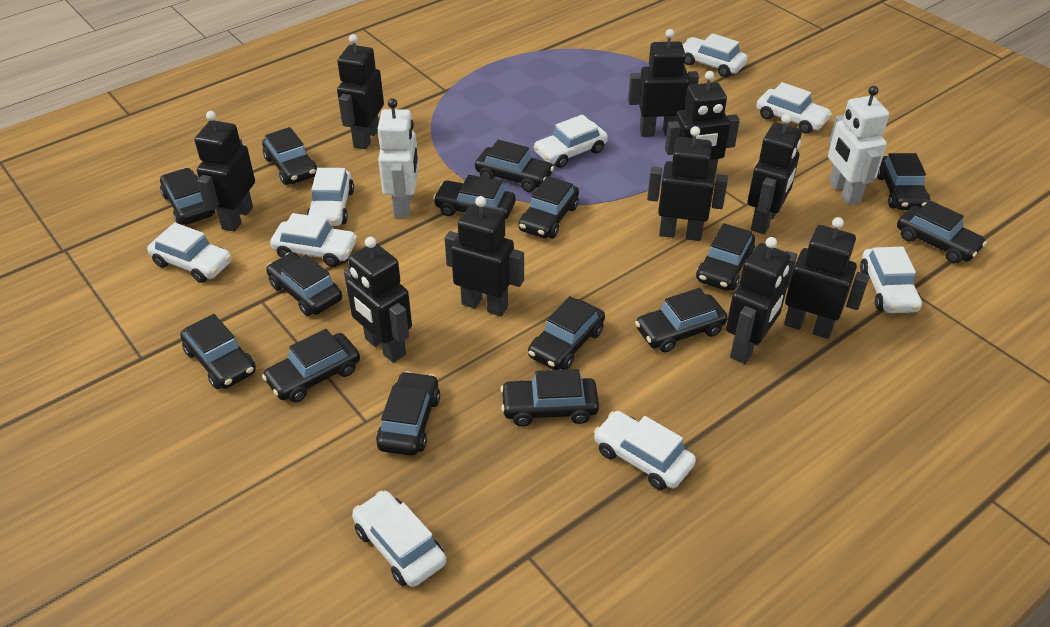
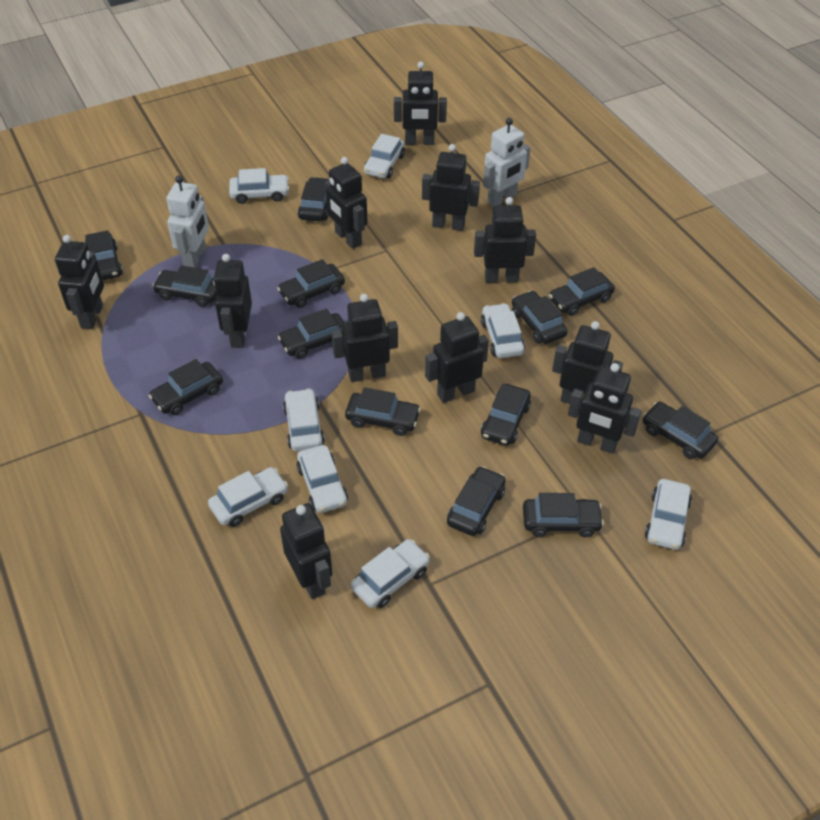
black car: [160,168,215,225] [180,314,256,389] [262,127,318,185] [262,329,360,402] [266,252,342,316] [376,371,440,456] [433,175,516,219] [475,140,554,192] [500,369,599,426] [518,176,579,238] [528,296,605,370] [635,288,728,352] [696,223,755,290] [877,153,930,210] [897,200,987,263] = 15 -> [85,230,123,280] [149,359,223,415] [152,265,217,307] [277,259,345,308] [278,309,345,359] [298,177,329,221] [345,387,421,436] [447,466,506,536] [481,384,531,446] [512,290,567,344] [523,493,604,537] [549,267,615,316] [643,402,718,459] = 13
black robot: [194,111,255,232] [337,34,384,149] [344,237,412,363] [445,196,524,316] [628,29,699,137] [647,126,728,241] [665,71,740,176] [726,237,790,364] [748,113,802,234] [784,217,869,339] = 10 -> [55,235,104,329] [213,254,252,348] [280,503,332,599] [325,157,367,249] [332,294,398,382] [394,62,447,145] [422,144,480,231] [425,312,489,403] [474,197,536,283] [552,321,623,404] [568,363,641,454] = 11
white car: [147,223,232,283] [270,213,357,267] [306,168,354,226] [352,491,446,587] [533,114,608,168] [594,411,696,490] [683,33,748,77] [756,82,832,134] [860,247,922,313] = 9 -> [208,467,288,527] [229,168,289,204] [283,388,325,451] [297,445,348,513] [351,539,430,608] [364,134,405,178] [481,303,525,358] [645,479,692,550] = 8

